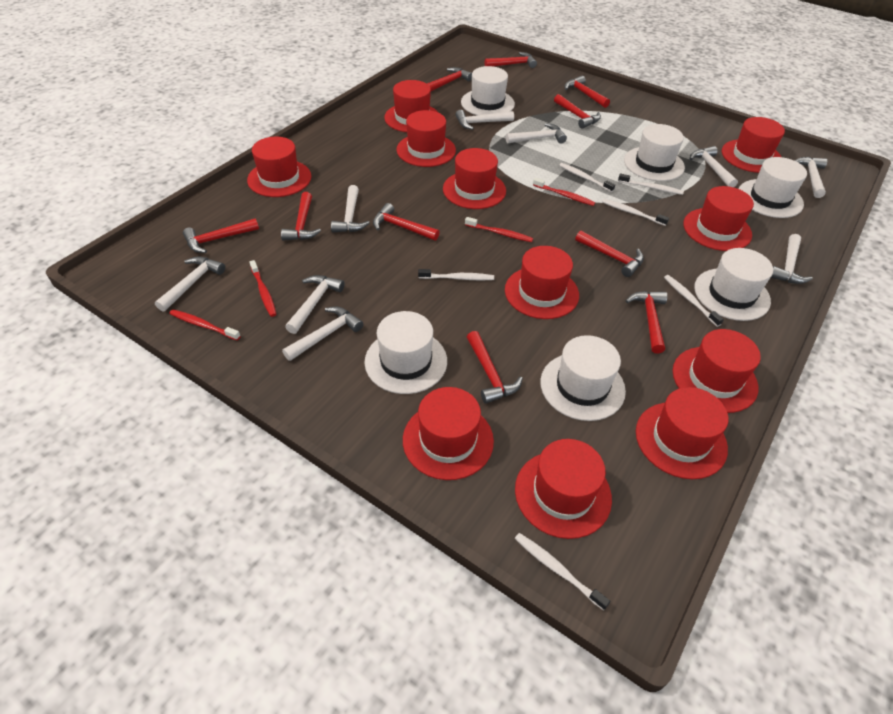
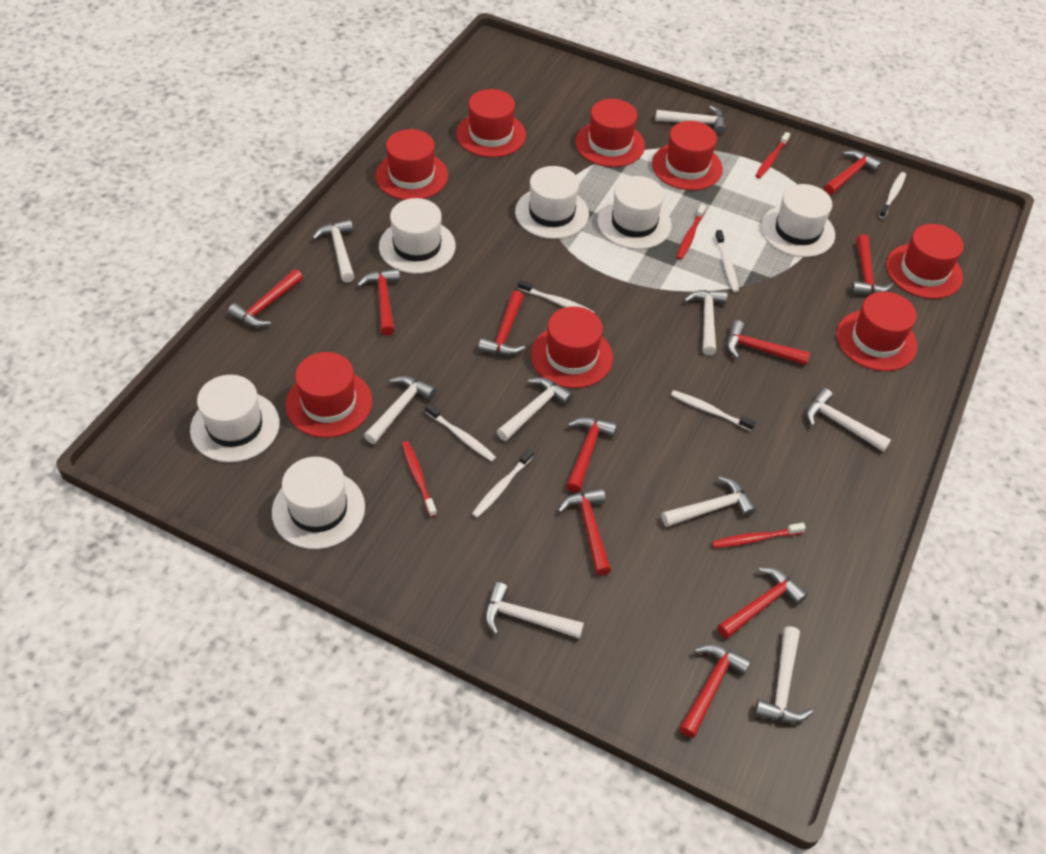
red hat: [247,137,312,197] [384,80,439,132] [397,110,456,167] [403,387,494,480] [443,148,506,209] [505,246,579,319] [515,439,612,539] [636,387,728,479] [673,329,761,413] [683,186,754,251] [722,117,785,173] = 11 -> [285,352,372,438] [375,129,448,200] [456,89,526,157] [531,306,613,388] [575,99,645,167] [652,121,723,190] [836,292,917,371] [886,224,964,299] = 8

